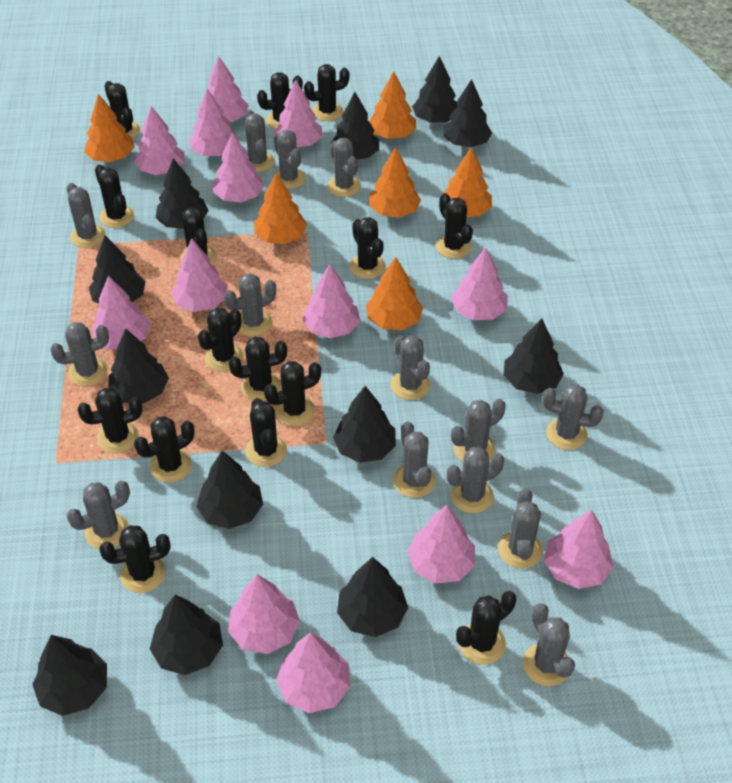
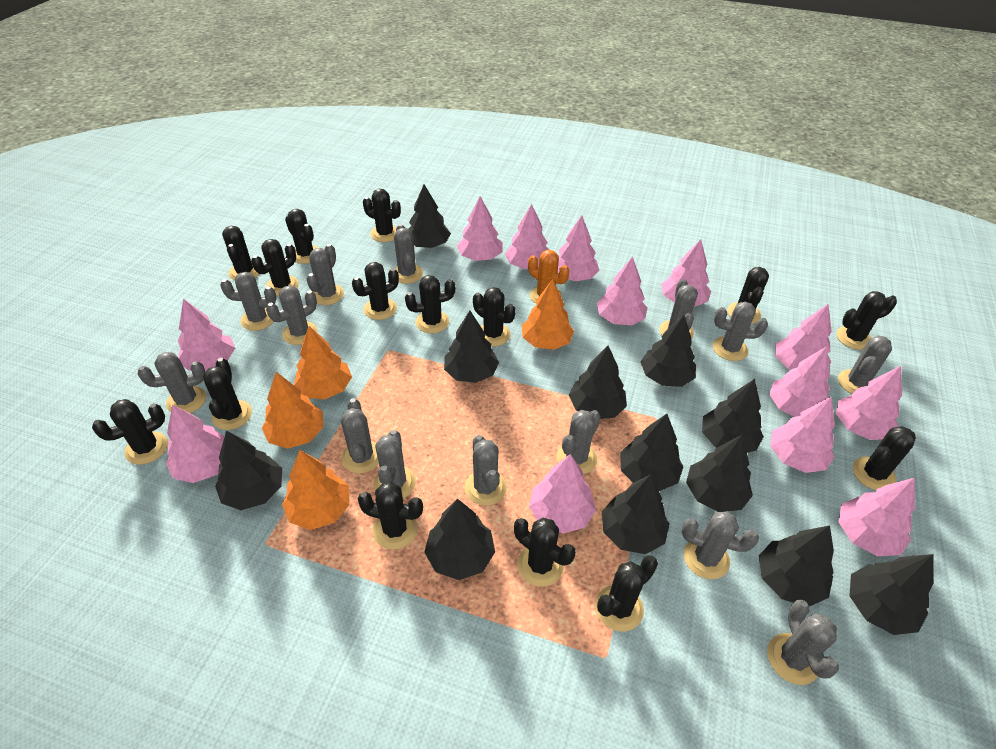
orange cactus: none = 0 -> [528,250,570,304] = 1
orange tree: [84,94,135,162] [254,173,307,244] [366,257,423,330] [369,71,416,139] [369,147,421,218] [443,147,492,217] = 6 -> [262,372,323,449] [282,450,350,530] [294,326,352,400] [522,279,574,350] = 4

